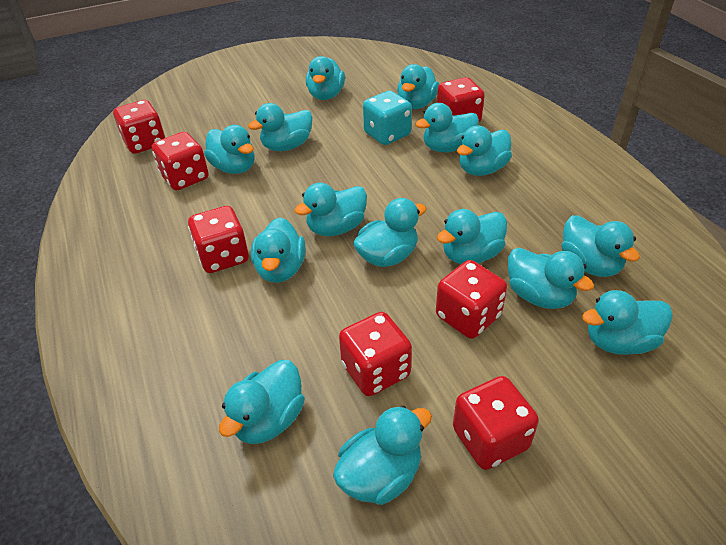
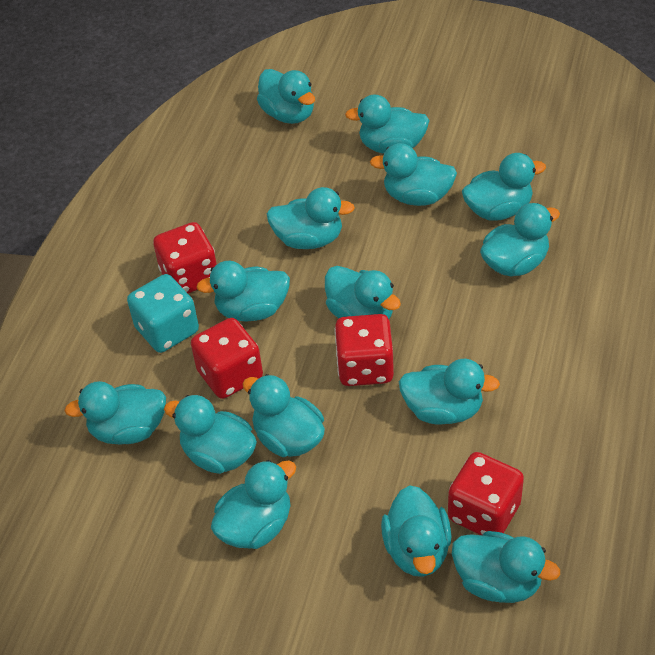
red dice: [113,100,165,154] [152,132,209,190] [188,206,249,273] [339,312,412,396] [436,260,507,339] [437,77,485,122] [453,376,539,470] = 7 -> [153,222,217,293] [191,318,263,399] [334,314,394,386] [448,452,524,535] = 4

